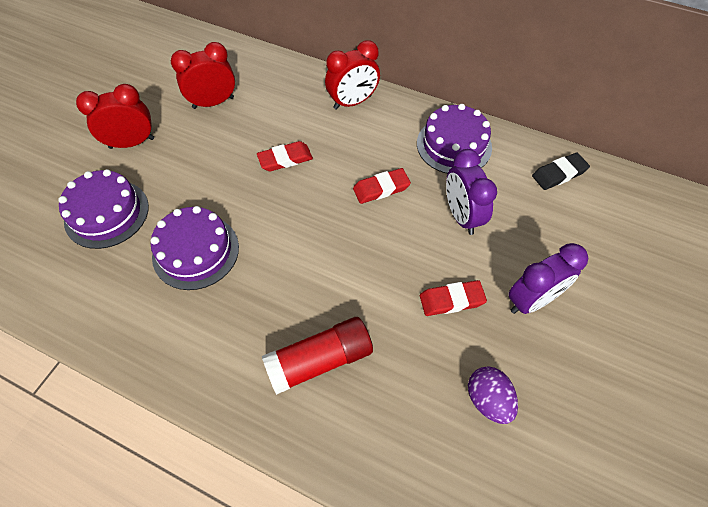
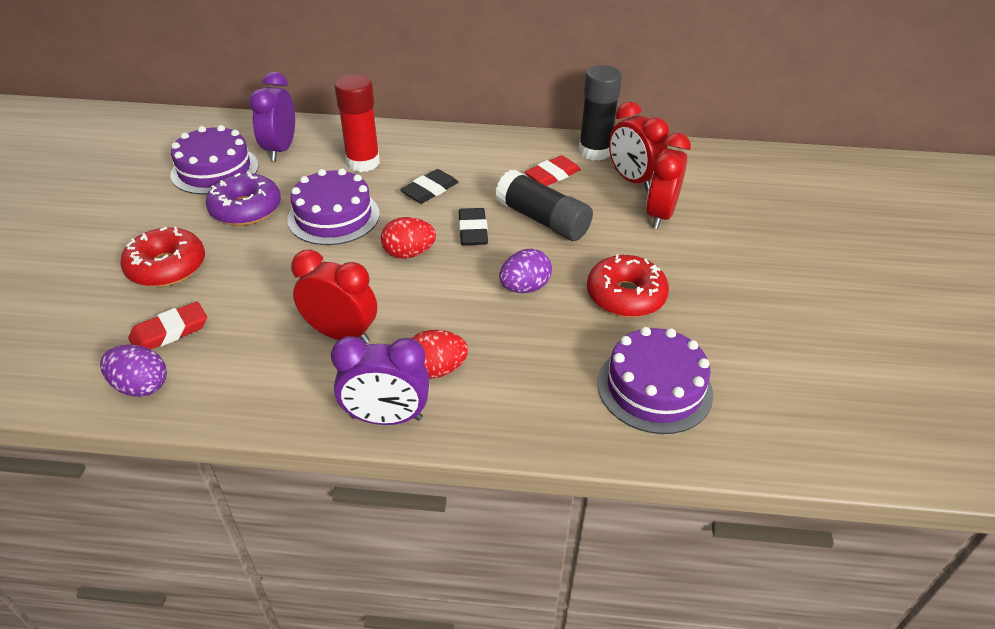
black eraser: [532,153,590,190] = 1 -> [400,169,458,203] [459,208,488,245] = 2
black glue stick: none = 0 -> [495,169,593,241] [579,65,622,161] = 2
purple donut: none = 0 -> [206,172,281,226] = 1
purple egg: [468,367,518,424] = 1 -> [100,345,167,397] [499,249,552,293] = 2
red donut: none = 0 -> [120,227,205,287] [587,254,669,317] = 2
red egg: none = 0 -> [381,217,436,259] [411,330,468,379] = 2
red eraser: [257,141,313,171] [353,168,411,204] [420,280,487,316] = 3 -> [128,301,207,349] [525,155,581,186] = 2

